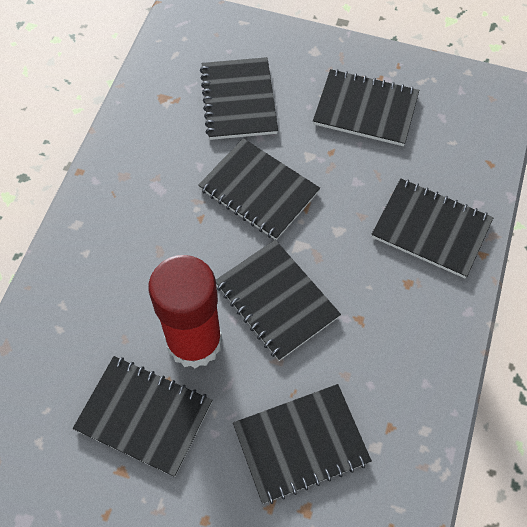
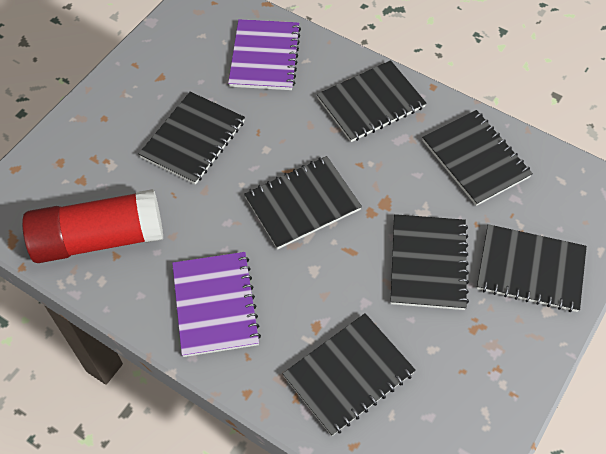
purple notebook: none = 0 -> [172,252,261,357] [228,19,301,90] = 2

